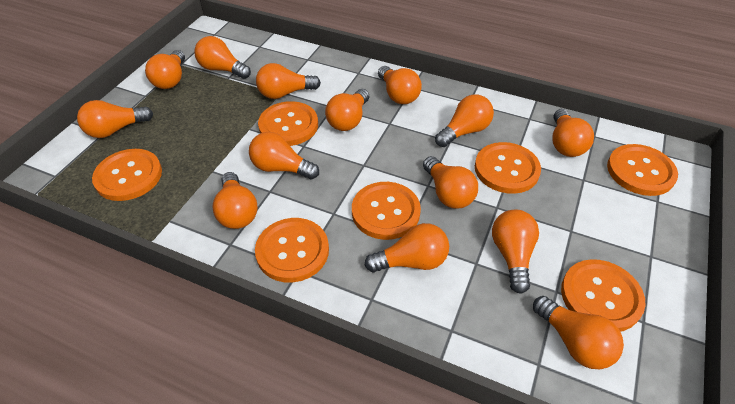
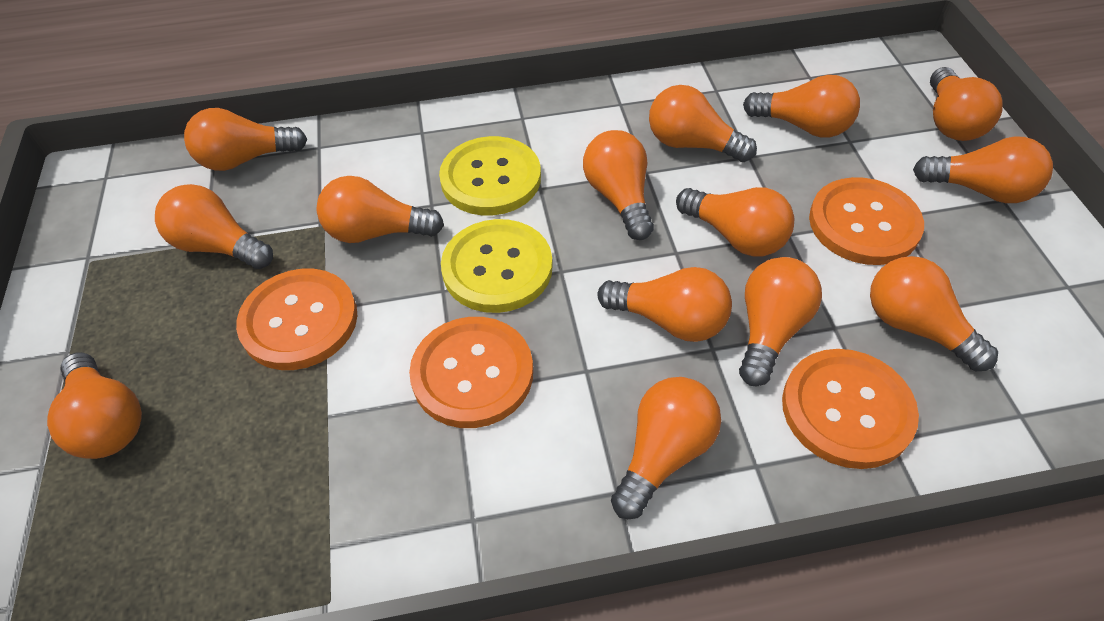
orange button: [92,149,162,201] [255,218,329,282] [258,101,318,146] [352,182,421,240] [475,142,541,194] [561,259,646,332] [607,144,678,196] = 7 -> [236,269,357,370] [409,317,533,428] [782,349,919,469] [809,177,924,265] = 4
yellow button: none = 0 -> [439,136,541,215] [441,219,553,313] = 2

